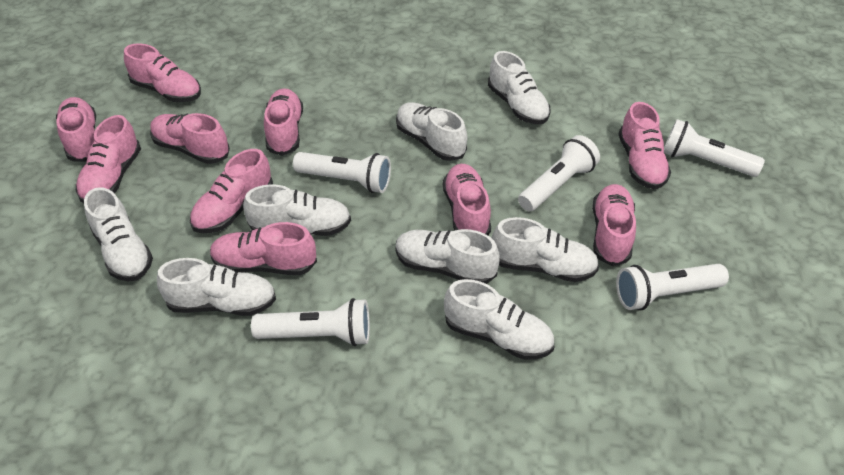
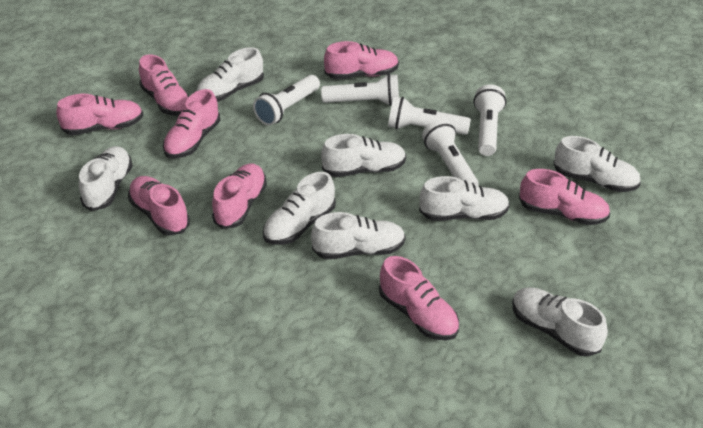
pink shoe: [56,97,96,162] [76,115,141,203] [124,43,201,102] [150,113,230,164] [190,149,273,233] [210,222,317,275] [264,88,303,156] [443,164,491,235] [592,184,636,266] [619,102,671,189] = 10 -> [56,94,143,135] [128,176,190,235] [139,55,189,116] [163,89,221,159] [212,164,267,229] [324,41,399,79] [379,256,459,340] [519,169,610,225] = 8

